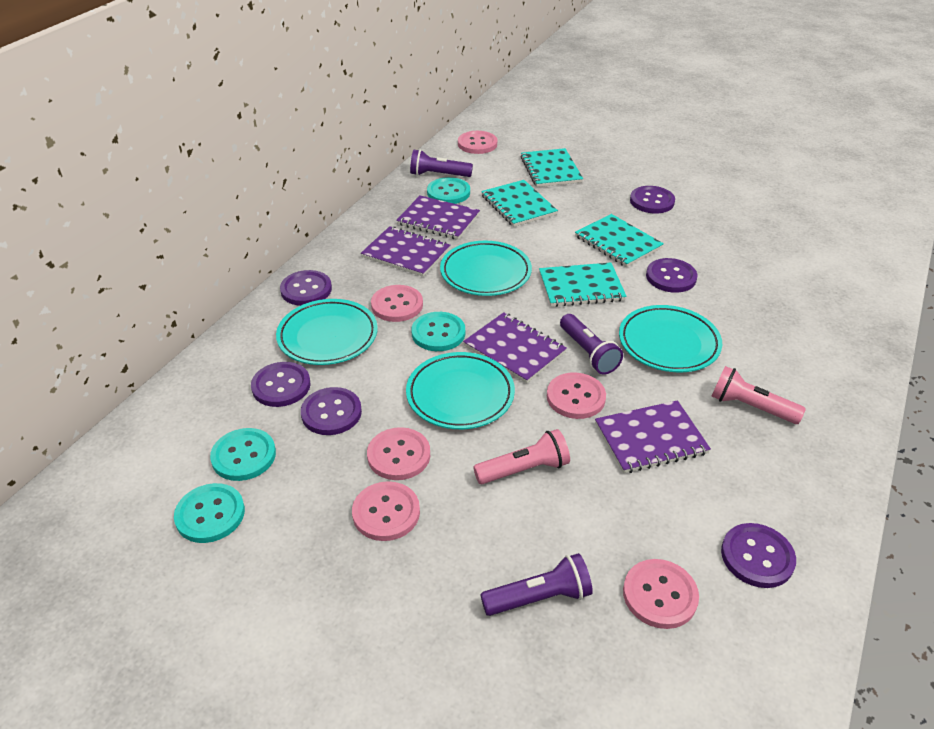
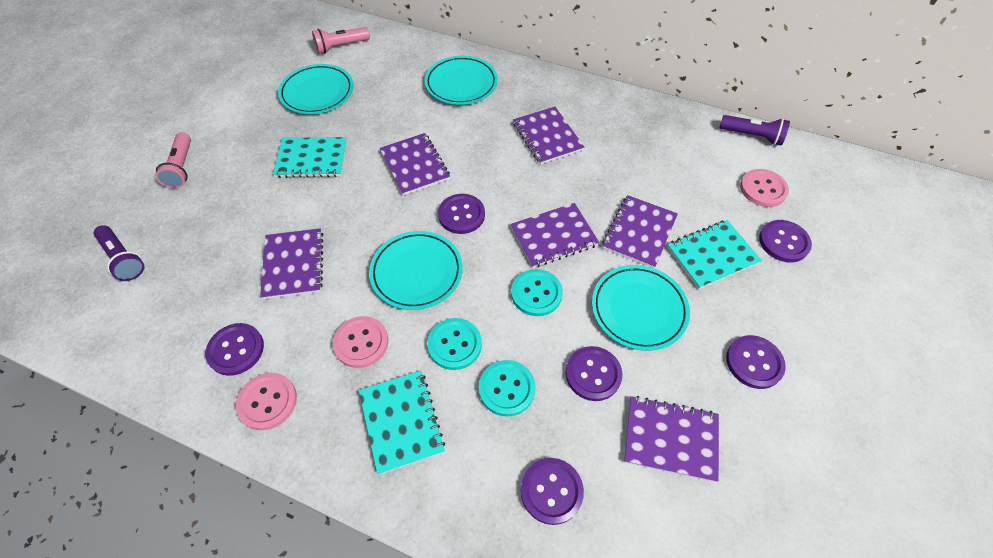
pink button: [352,481,420,541] [367,427,430,480] [371,285,423,322] [458,131,497,154] [547,372,606,419] [623,559,699,629] = 6 -> [236,373,297,430] [333,316,388,368] [740,169,789,207] = 3
purple flashlight: [410,149,473,177] [480,553,593,616] [560,314,623,375] = 3 -> [94,225,144,281] [720,115,790,145] = 2
purple notebook: [361,226,450,277] [396,195,480,240] [463,312,567,383] [595,400,711,473] = 4 -> [260,228,323,299] [380,133,450,196] [511,203,599,268] [513,107,585,164] [602,195,678,268] [624,396,719,482] = 6
turquoise button: [174,483,245,543] [210,428,276,481] [411,312,465,351] [427,177,470,204] = 4 -> [427,318,482,370] [479,360,535,416] [511,269,563,316] = 3
turquoise notebook: [481,180,558,227] [520,148,583,187] [539,262,627,307] [575,214,664,267] = 4 -> [273,137,347,178] [359,371,445,475] [667,220,762,289] = 3

